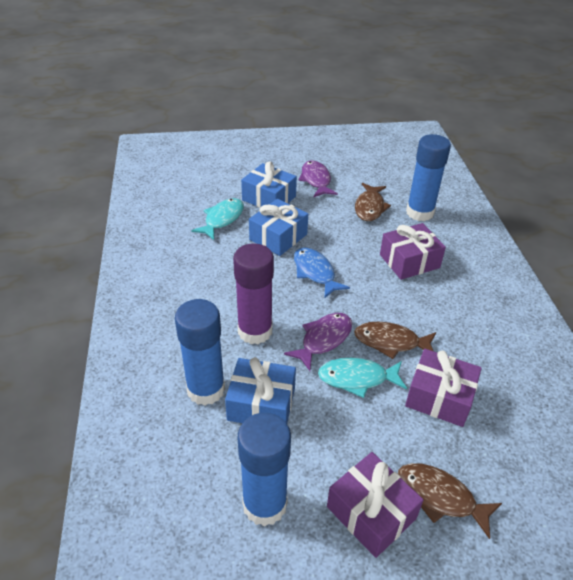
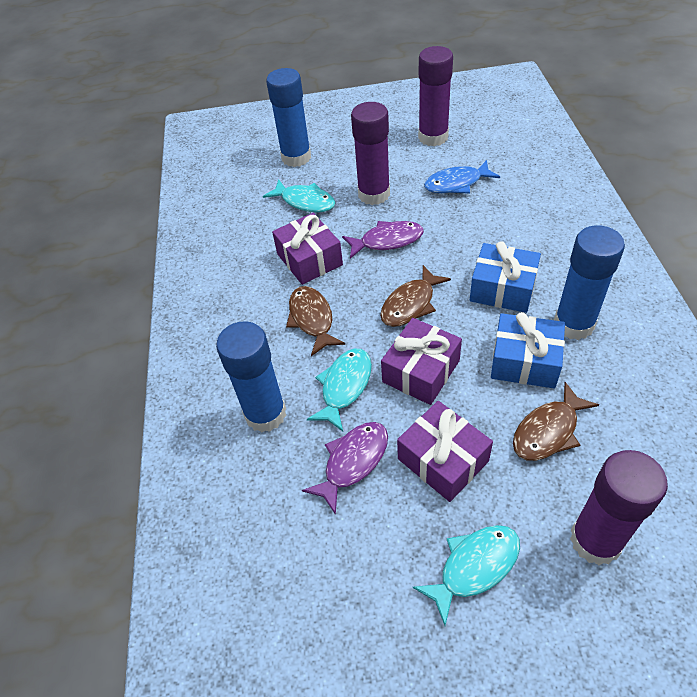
blue gift: [225,357,296,423] [241,161,297,208] [249,199,308,256] = 3 -> [470,241,541,313] [491,312,565,388] = 2
purple glue stick: [233,243,274,344] = 1 -> [351,102,390,205] [418,46,453,146] [570,450,668,565] = 3
turquoise fish: [191,198,244,240] [318,358,407,398] = 2 -> [263,179,335,213] [307,349,372,432] [413,525,520,626] = 3

